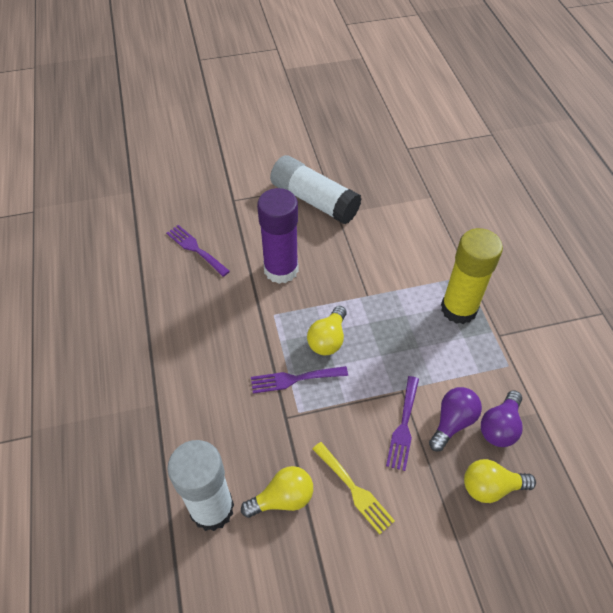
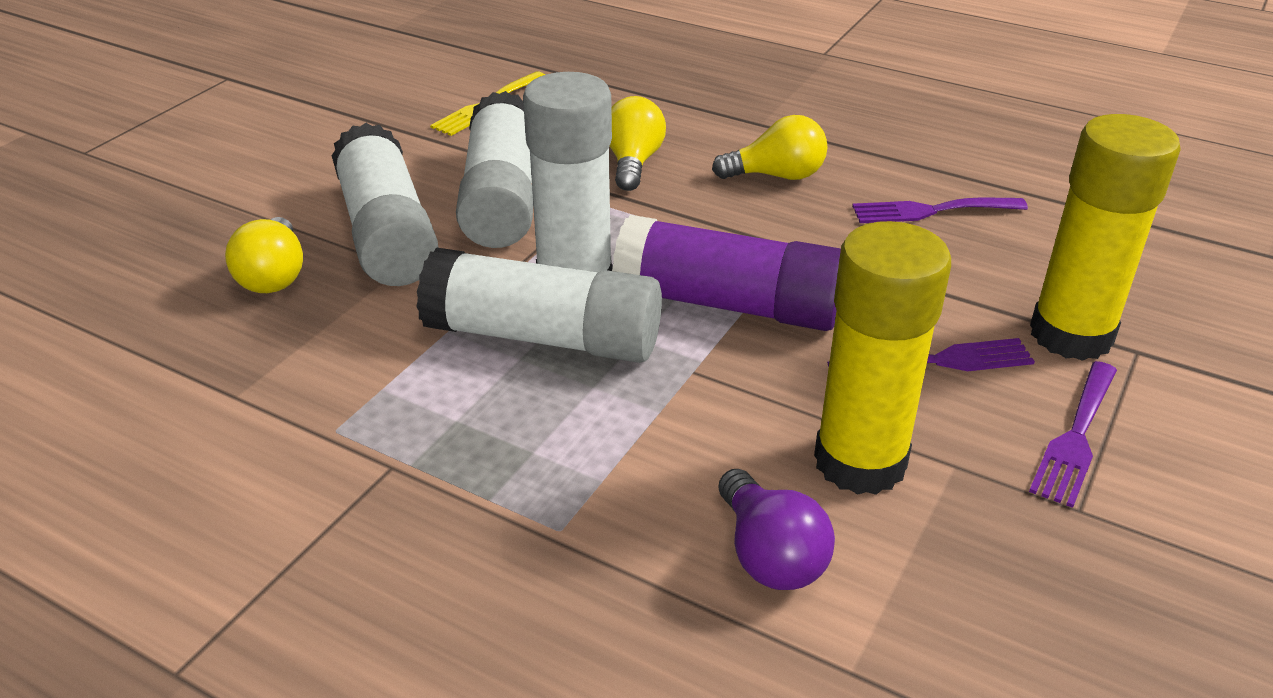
purple light bulb: [429,387,482,451] [481,390,523,447] = 2 -> [719,469,835,590] = 1
white glue stick: [167,440,234,531] [270,155,362,224] = 2 -> [332,123,438,286] [417,247,662,363] [456,91,533,248] [523,72,612,272] = 4
yellow glue stick: [441,228,503,324] = 1 -> [814,221,951,495] [1030,114,1181,361] = 2

